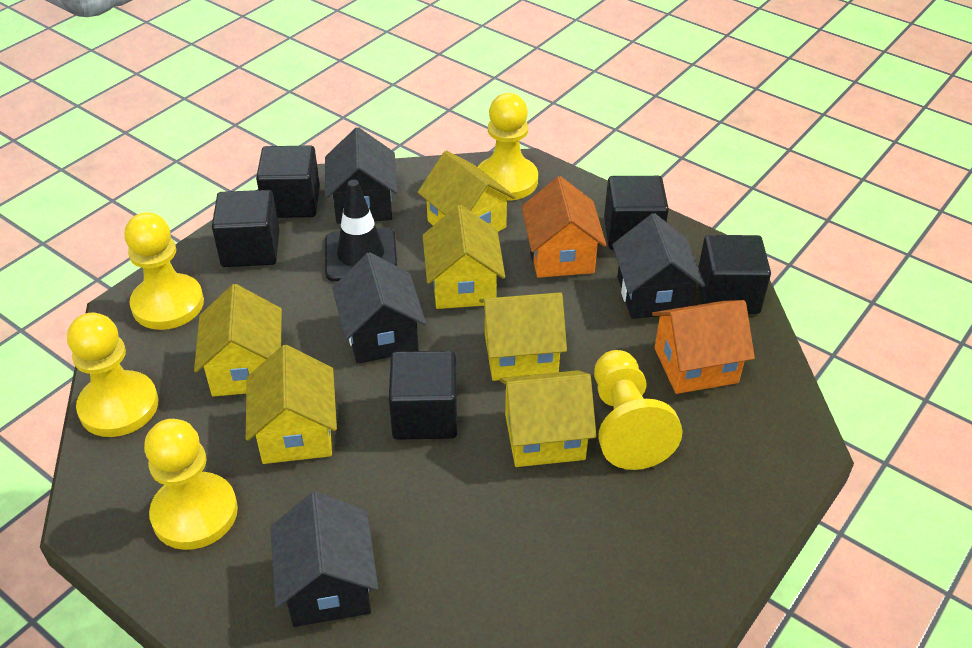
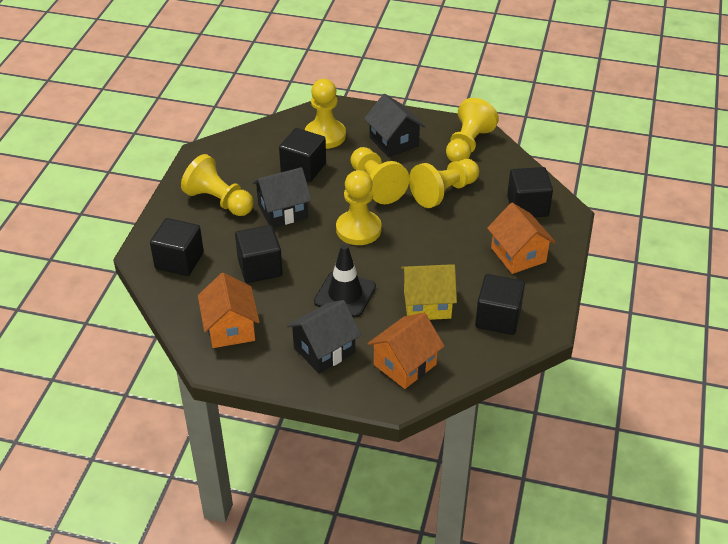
black house: [270,492,378,627] [325,127,398,224] [332,252,426,364] [612,213,705,319] = 4 -> [252,167,312,227] [287,300,361,373] [364,94,425,157] = 3
orange house: [521,176,606,278] [652,300,755,394] = 2 -> [198,273,260,348] [367,313,445,389] [487,203,556,274] = 3
yellow house: [194,284,282,396] [246,345,337,464] [418,150,515,232] [423,205,505,309] [479,292,567,381] [500,370,596,467] = 6 -> [401,264,457,320] = 1
yellow pawn: [67,313,159,437] [124,212,204,330] [144,419,238,550] [478,93,538,201] [594,350,683,470] = 5 -> [181,154,254,216] [305,79,346,149] [336,170,382,245] [351,147,409,204] [409,159,479,208] [446,98,499,162] = 6

